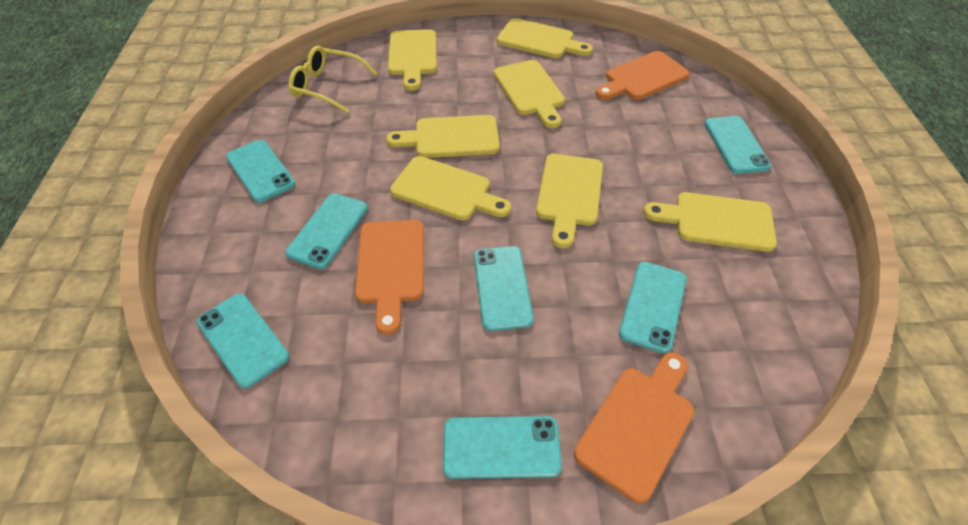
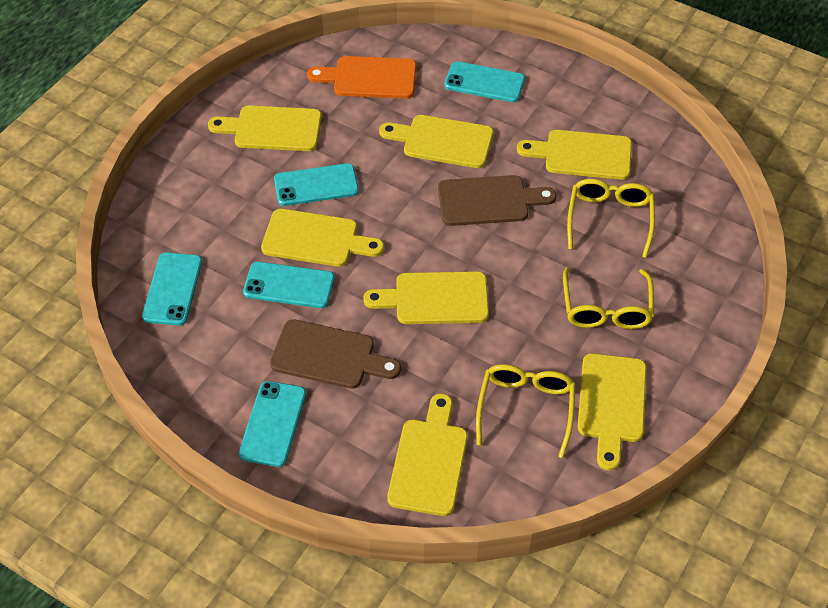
brown cutting board: none = 0 -> [270,319,401,389] [438,175,557,226] = 2
orange cutting board: [355,220,424,335] [574,352,694,503] [595,51,689,100] = 3 -> [307,56,416,99] = 1
turquoise phone: [197,293,289,389] [226,140,295,203] [285,193,368,269] [443,416,562,479] [474,246,534,331] [619,262,687,354] [704,116,772,174] = 7 -> [142,252,202,326] [239,381,306,467] [243,262,334,308] [274,163,359,206] [444,61,525,102] = 5
yellow glasses: [288,46,377,114] = 1 -> [476,364,576,458] [563,267,654,329] [567,179,655,258] = 3

